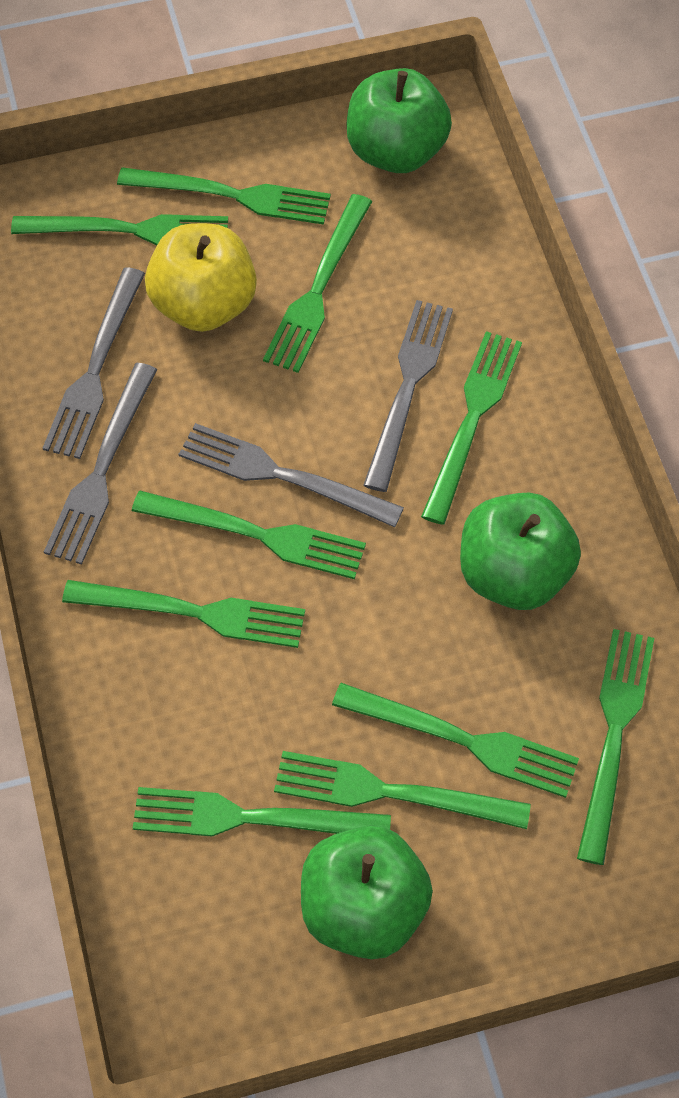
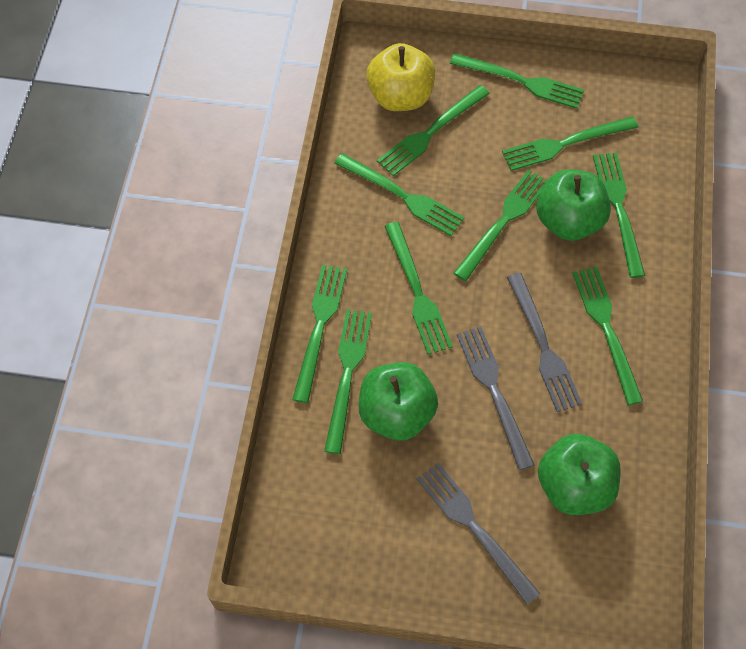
grey fork: [43,267,145,459] [44,363,157,565] [179,423,404,527] [363,300,453,492] = 4 -> [417,463,540,604] [457,326,534,470] [507,273,582,412] = 3

